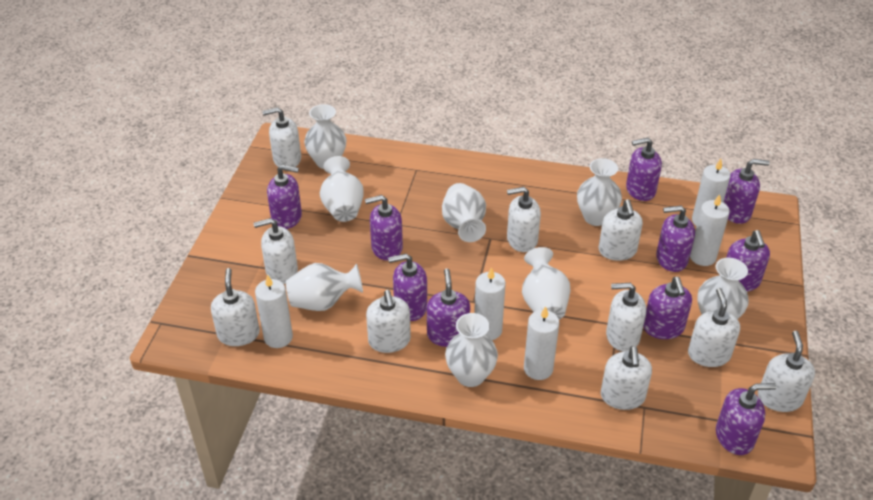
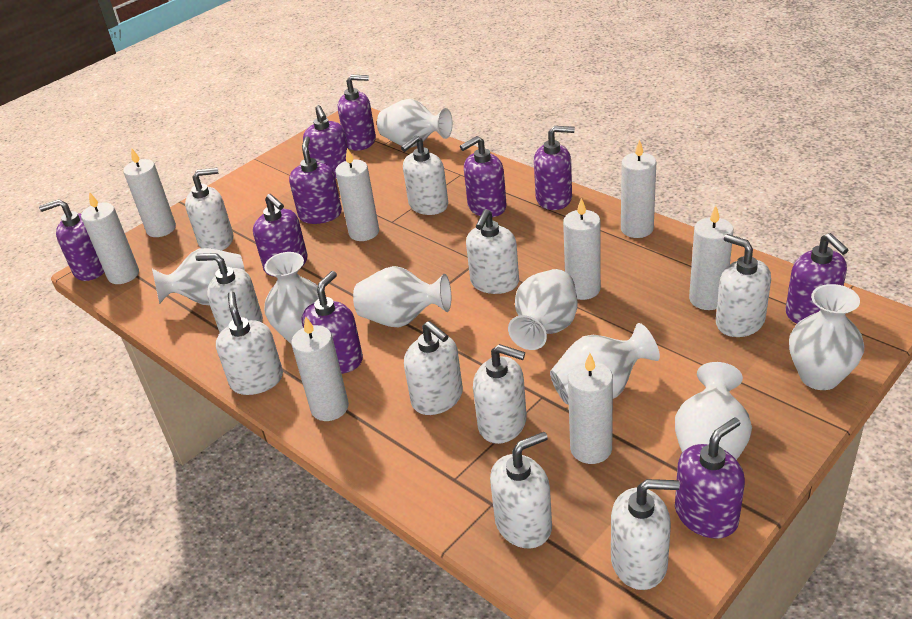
white candle: [255,274,293,348] [474,267,506,340] [524,306,560,380] [690,194,730,266] [692,159,731,226] = 5 -> [81,192,139,284] [123,148,176,237] [291,316,349,421] [335,148,379,241] [563,198,601,300] [568,353,613,464] [621,140,656,238] [689,206,733,310] = 8

